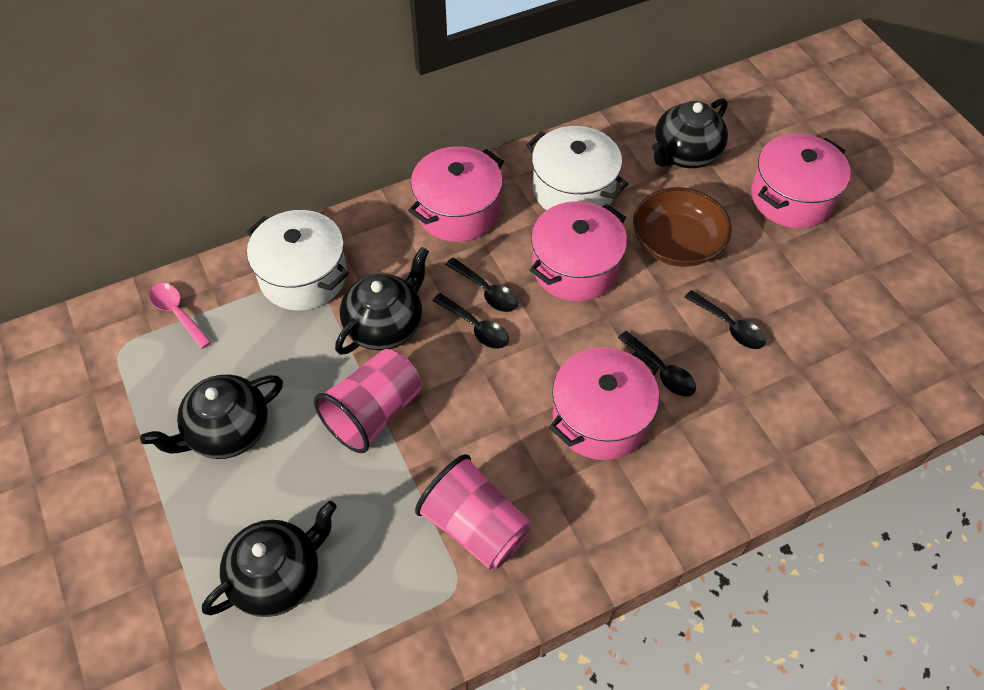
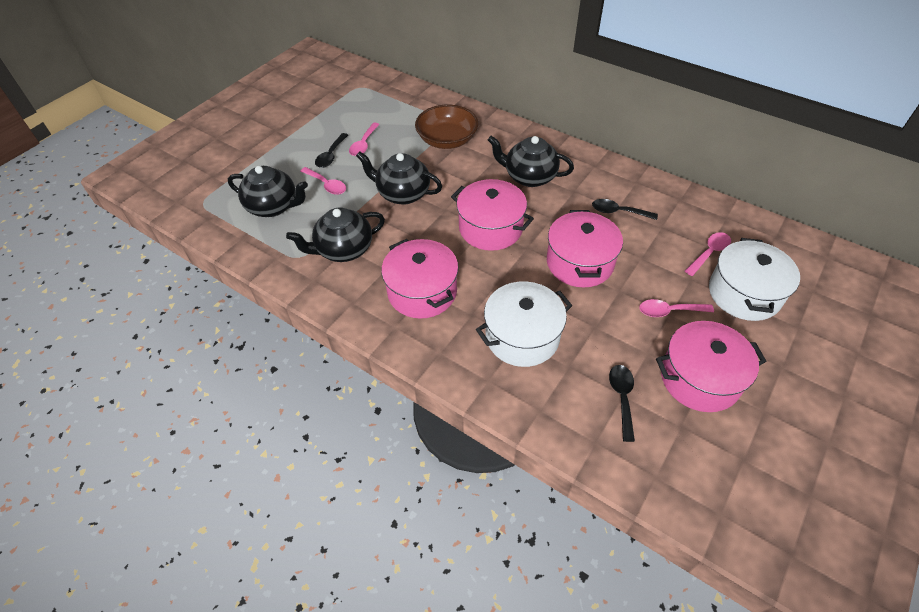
black spoon: [432,293,509,349] [445,258,518,312] [618,331,696,397] [684,290,766,349] = 4 -> [315,133,348,168] [592,199,658,220] [609,365,635,442] = 3
pink cup: [314,349,421,453] [415,454,531,569] = 2 -> none = 0
pink spoon: [149,283,212,349] = 1 -> [301,167,346,195] [349,123,380,156] [639,299,714,317] [685,232,731,276] = 4

